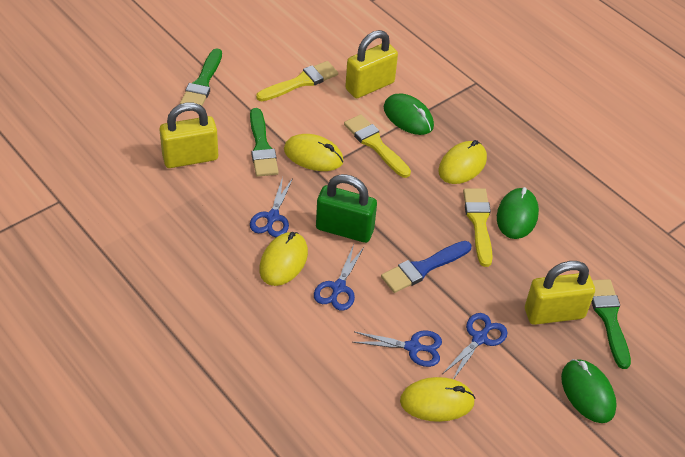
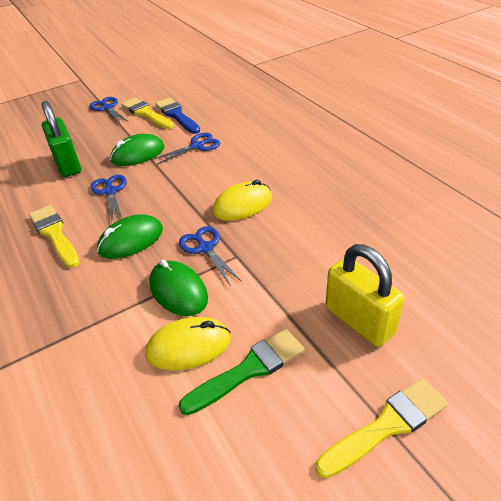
green brush: [180,48,222,106] [250,108,279,177] [592,279,631,369] = 3 -> [178,329,305,415] = 1
yellow mouse: [259,232,308,286] [284,134,344,171] [400,377,475,422] [438,140,487,184] = 4 -> [145,317,231,370] [212,180,272,221] = 2
yellow padlock: [159,102,218,168] [345,30,398,98] [525,261,595,325] = 3 -> [326,244,404,347] = 1

